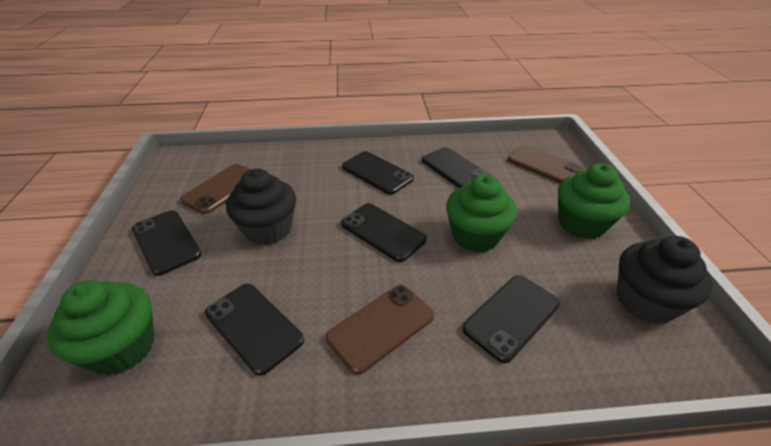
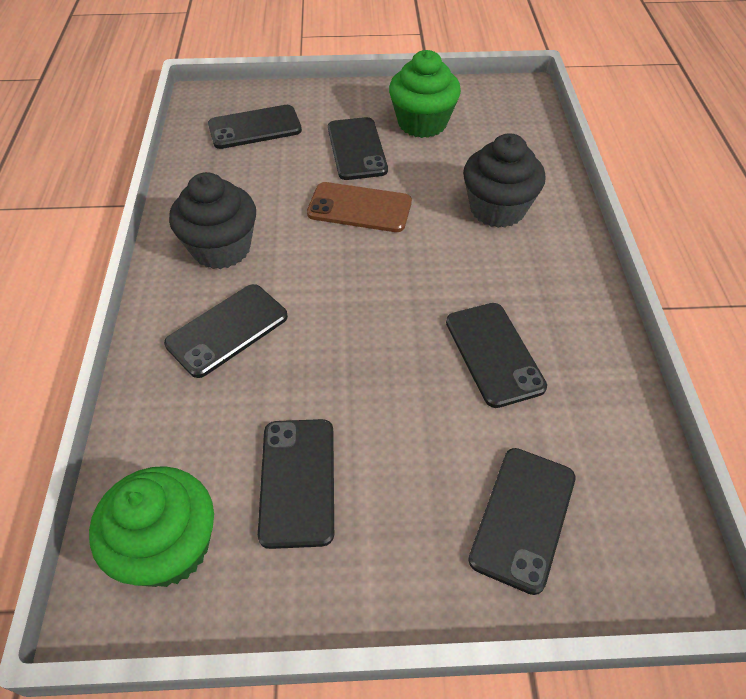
brown phone: [180,164,251,214] [326,285,434,375] [508,145,585,184] = 3 -> [307,182,412,232] = 1
green cupcake: [47,280,154,376] [446,175,517,252] [558,163,630,239] = 3 -> [89,466,214,587] [389,50,461,138] = 2

